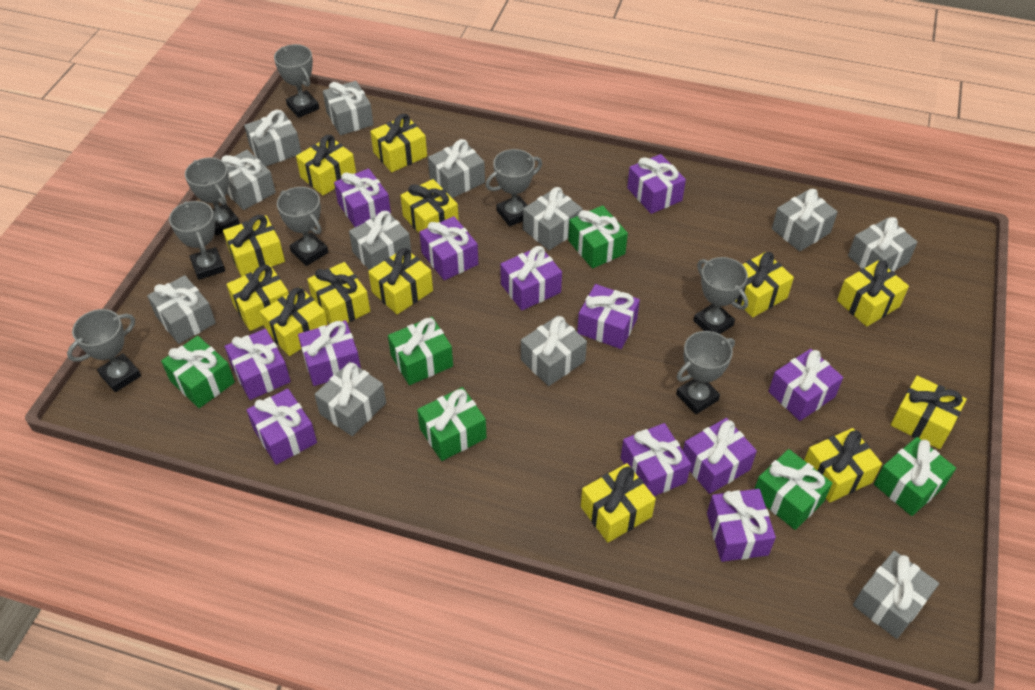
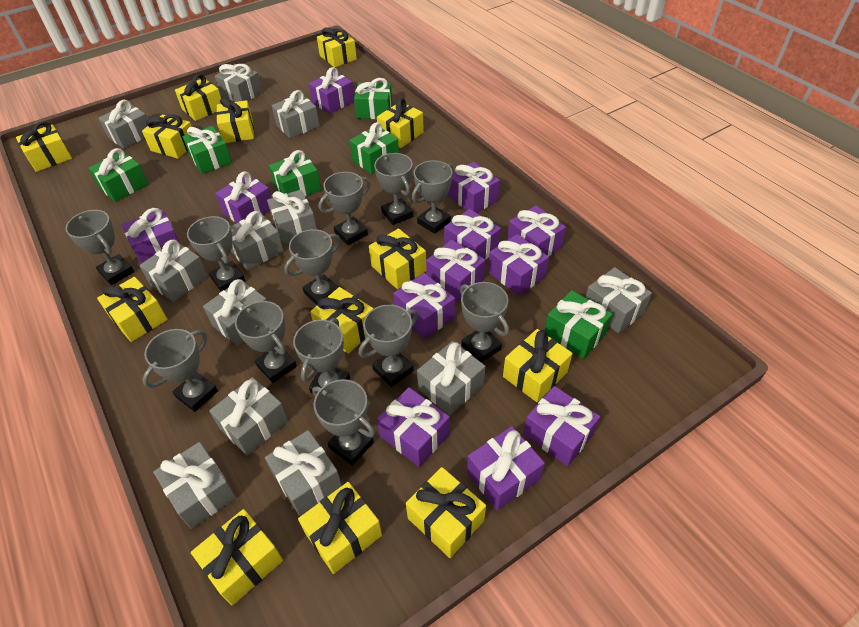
grey trophy: [67,309,141,392] [169,201,225,280] [185,157,240,236] [274,44,319,118] [277,187,328,266] [485,149,542,226] [676,331,735,414] [693,257,748,334] = 8 -> [65,210,134,285] [142,329,218,412] [187,216,245,292] [235,301,297,383] [284,229,341,305] [293,318,350,394] [312,379,375,466] [319,172,371,245] [359,304,418,387] [374,153,413,225] [412,160,454,234] [460,282,509,363] = 12

